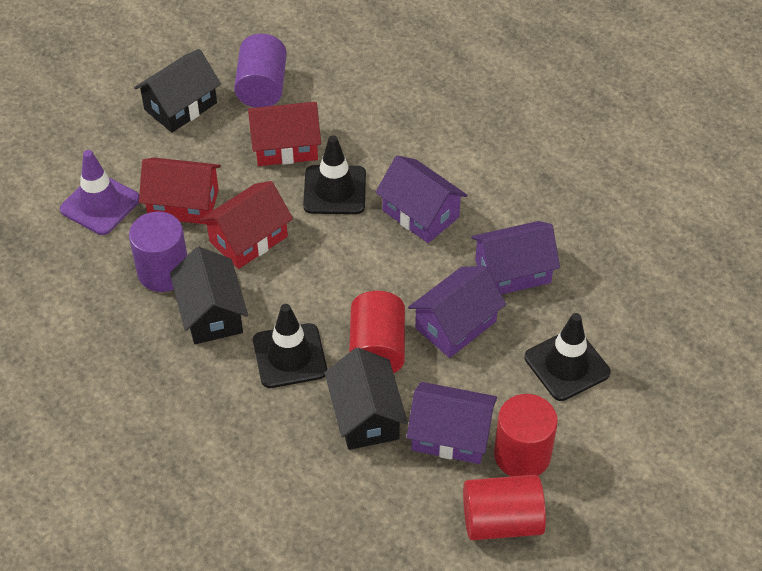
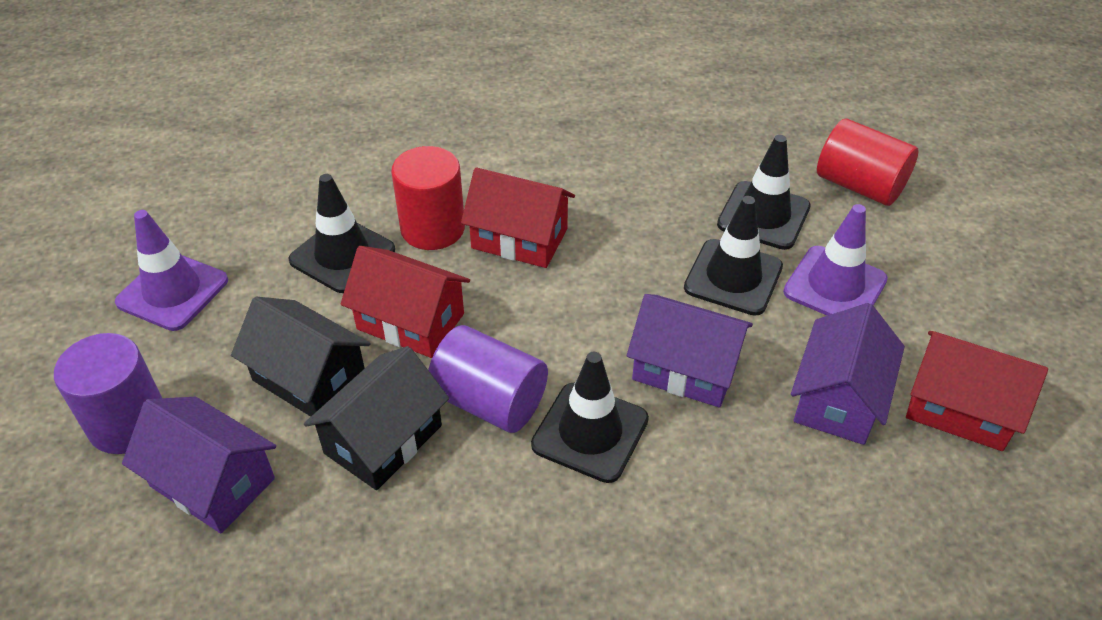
black house: [134,49,221,132] [170,247,248,344] [325,347,408,450] = 3 -> [231,297,370,417] [304,346,449,490] = 2
black traffic cone: [253,304,327,388] [303,136,366,214] [524,313,611,401] = 3 -> [288,174,395,293] [531,352,649,483] [684,196,783,316] [717,135,811,250] = 4
purple house: [375,155,468,243] [406,382,497,464] [408,266,506,358] [471,221,560,295] = 4 -> [122,397,276,533] [627,294,753,408] [791,303,905,445] = 3
purple traffic cone: [60,150,139,235] = 1 -> [115,210,228,331] [783,204,888,316] = 2
red cylinder: [349,291,405,373] [463,475,546,540] [494,394,558,477] = 3 -> [391,146,465,250] [817,119,919,206] = 2

